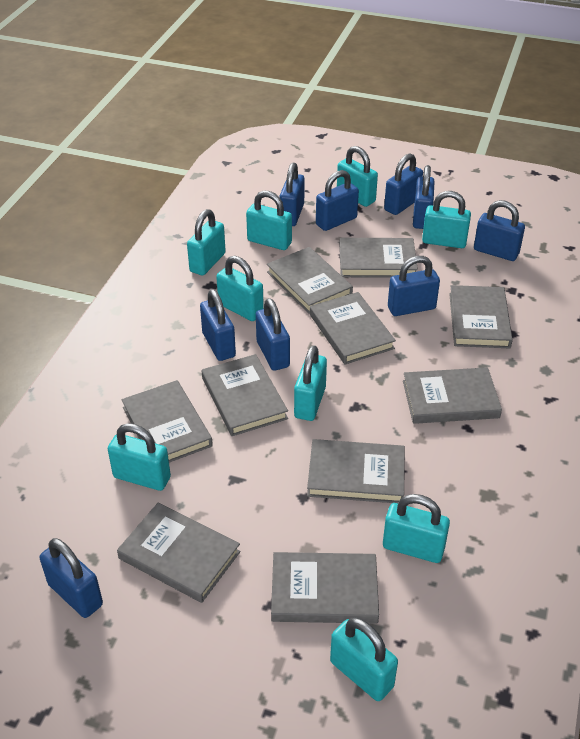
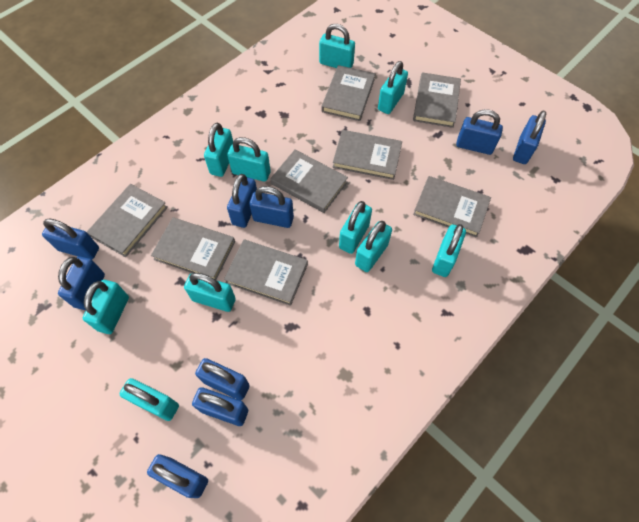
grey book: [117,503,240,603] [122,380,213,462] [202,354,288,436] [267,247,353,313] [271,552,379,624] [307,439,405,503] [310,292,396,365] [339,238,418,278] [403,367,502,424] [449,285,513,348] = 10 -> [87,184,168,257] [151,217,235,280] [224,239,308,306] [270,149,348,213] [321,65,375,121] [333,130,402,180] [413,72,461,128] [413,176,491,238] = 8
turquoise padlock: [108,423,171,491] [187,209,226,276] [216,256,264,321] [246,191,292,250] [294,345,327,421] [330,618,398,701] [337,146,378,207] [383,494,450,563] [422,191,471,248] = 9 -> [83,280,129,334] [119,378,179,421] [184,273,236,312] [204,123,233,177] [227,137,271,181] [319,24,355,68] [339,201,372,254] [355,221,392,272] [378,61,408,114] [432,224,466,277] = 10

